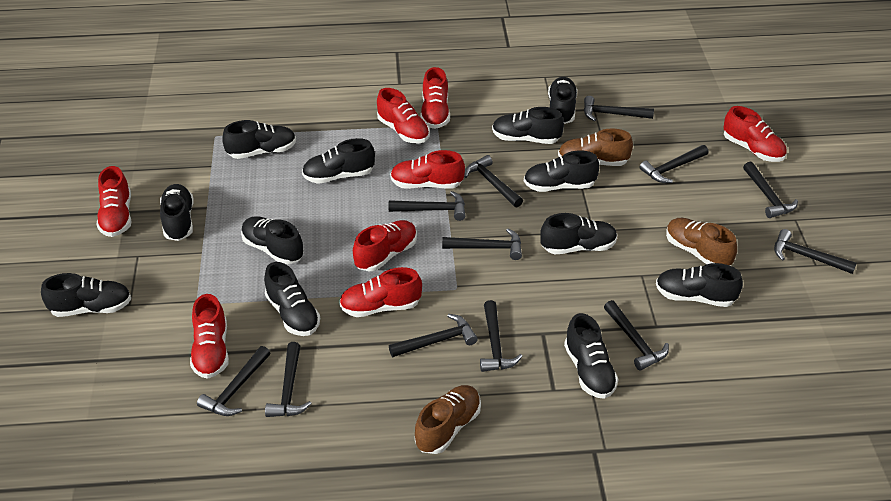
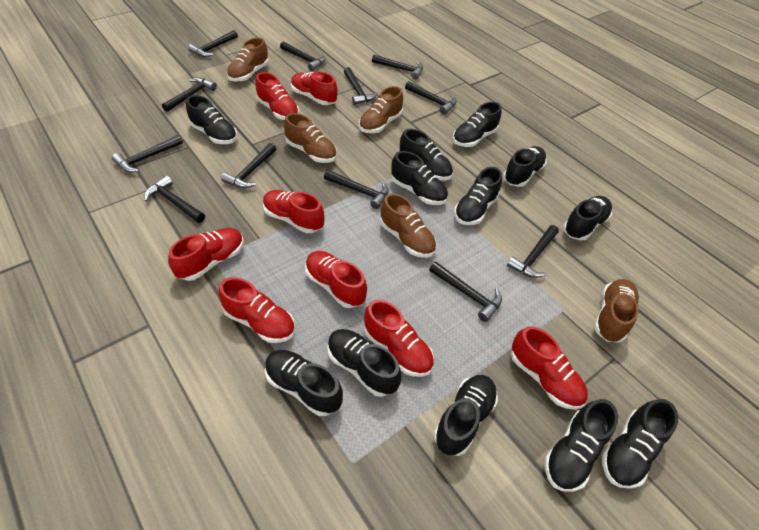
brown shoe: [415,385,481,454] [558,128,633,166] [666,218,737,266] = 3 -> [227,38,269,82] [284,113,337,163] [359,86,403,133] [380,194,437,258] [594,279,639,342] = 5

